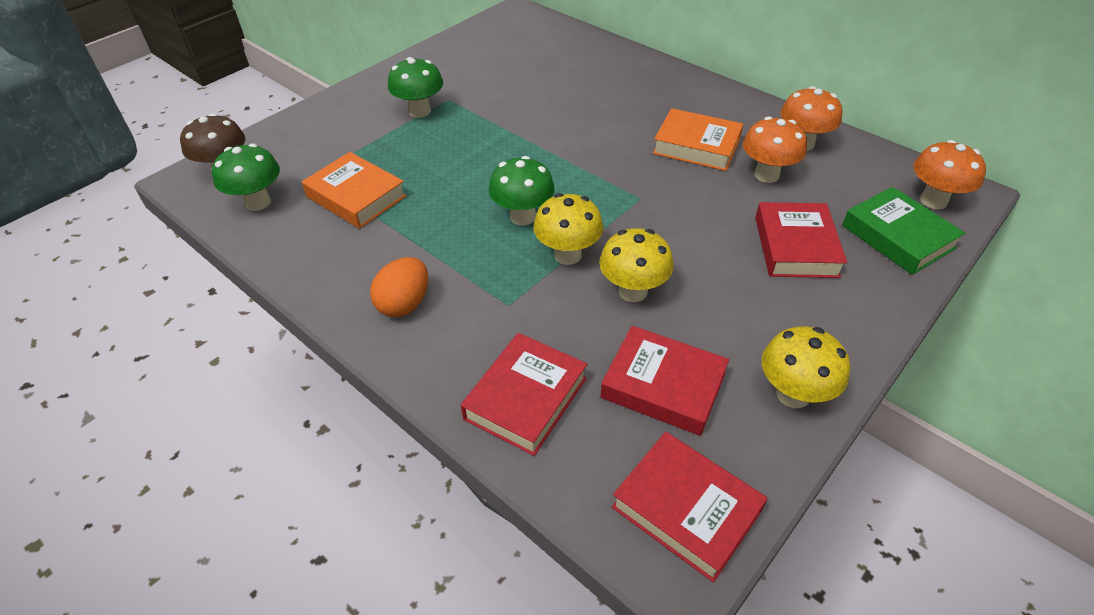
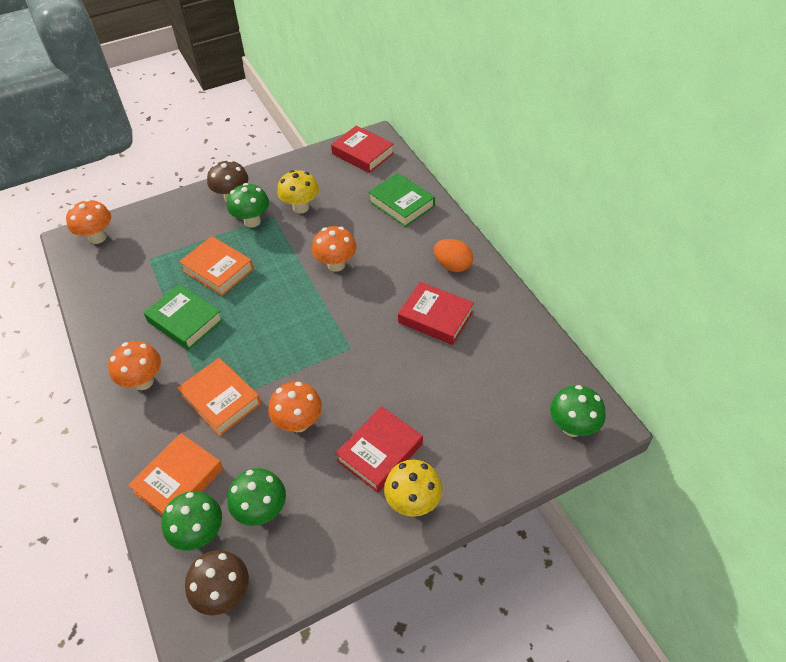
brown mushroom: [180,113,245,170] = 1 -> [185,550,249,615] [207,160,248,202] = 2
green book: [842,187,965,275] = 1 -> [144,284,223,350] [368,173,435,227] = 2
green mushroom: [212,143,280,211] [388,57,443,118] [489,156,555,225] = 3 -> [162,491,222,551] [227,183,269,228] [227,468,286,526] [550,385,606,437] = 4
orange book: [302,152,407,229] [653,108,743,171] = 2 -> [128,433,223,516] [177,358,261,436] [179,236,254,296] = 3
orange mushroom: [743,116,807,183] [780,86,842,151] [913,140,986,209] = 3 -> [66,199,111,244] [108,341,161,390] [268,382,322,432] [312,226,357,272] = 4
red book: [461,333,587,456] [601,326,729,436] [612,432,768,582] [755,202,847,278] = 4 -> [331,125,394,173] [335,406,423,493] [398,282,474,345] = 3
yellow mushroom: [533,193,603,265] [599,228,673,302] [762,326,850,408] = 3 -> [277,170,319,214] [384,459,442,517] = 2

